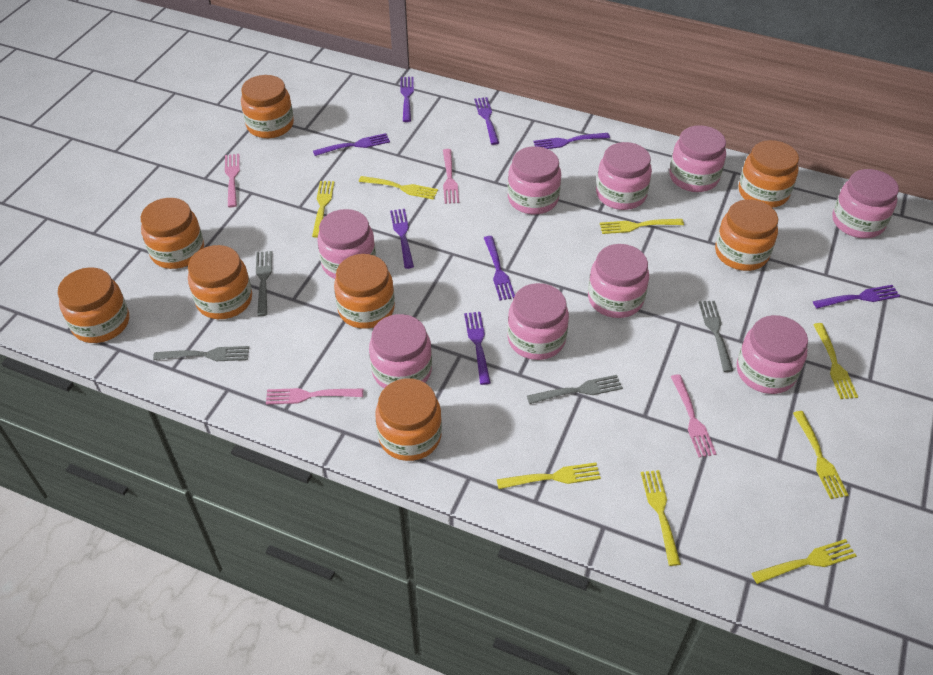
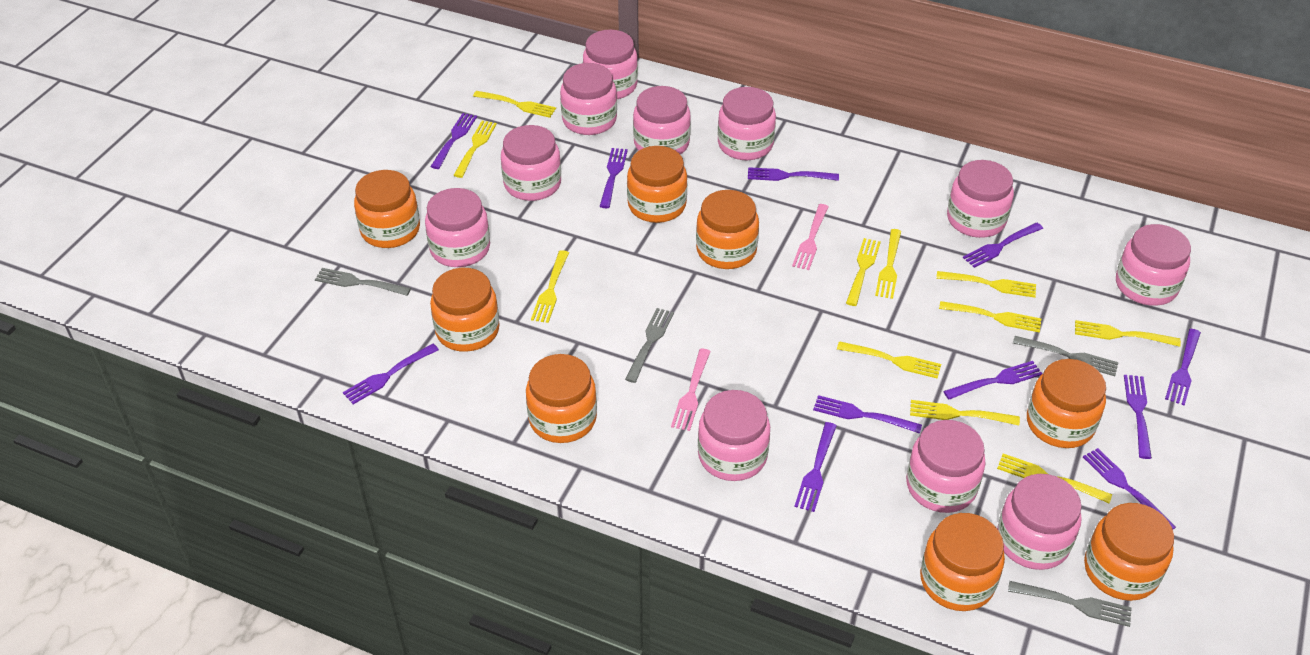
pink fork: [225,154,240,207] [266,388,363,404] [443,149,459,204] [671,374,716,457] = 4 -> [671,348,711,431] [792,204,829,270] = 2
pink jar: [317,209,376,279] [369,314,432,388] [507,283,569,360] [508,146,561,214] [588,244,649,318] [596,142,652,210] [670,125,726,192] [737,315,808,394] [832,169,899,238] = 9 -> [425,188,490,267] [501,125,561,201] [560,63,617,135] [583,30,638,99] [633,86,691,154] [698,390,770,481] [718,87,776,160] [906,420,986,513] [947,160,1014,238] [997,474,1082,570] [1116,224,1191,306] = 11
purple fork: [313,133,390,156] [390,209,414,269] [400,77,414,122] [464,312,491,385] [474,97,499,145] [484,236,515,300] [533,133,610,149] [813,285,900,309] = 8 -> [343,344,439,404] [430,113,477,169] [600,148,628,208] [748,167,839,181] [794,422,837,512] [813,395,922,434] [943,361,1043,400] [963,223,1043,268] [1083,448,1176,529] [1124,375,1152,459] [1165,329,1201,405] = 11
yellow fork: [312,181,334,238] [359,176,438,200] [497,463,601,489] [600,219,684,234] [641,470,681,566] [751,539,856,584] [793,411,849,499] [813,323,858,399] = 8 -> [453,121,497,178] [473,91,556,118] [531,250,569,323] [837,341,941,379] [846,238,881,306] [875,229,901,299] [910,400,1020,425] [936,271,1036,298] [939,301,1041,333] [997,453,1112,503] [1075,320,1181,347] = 11

